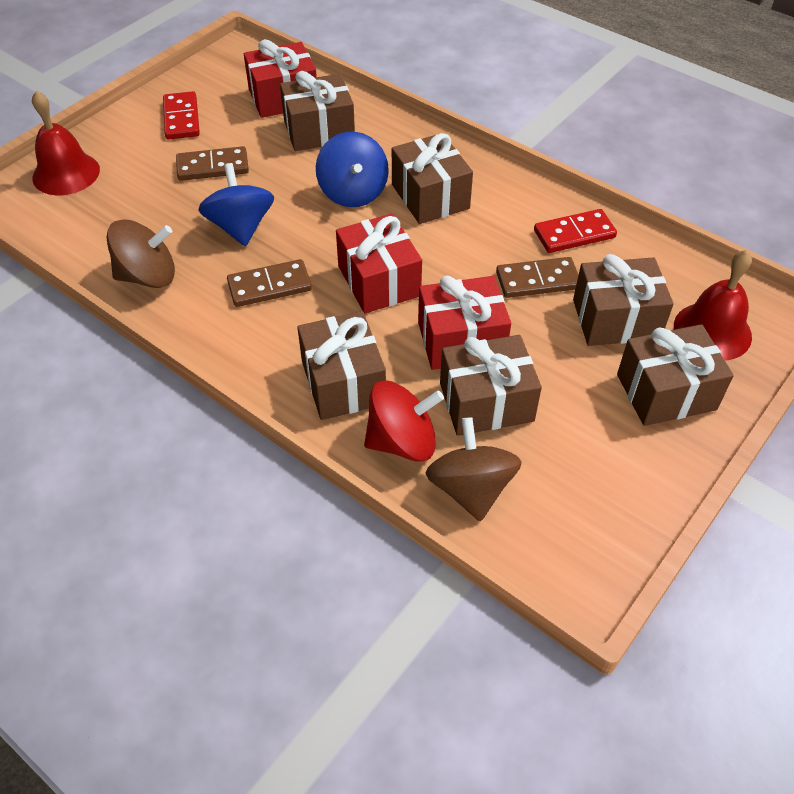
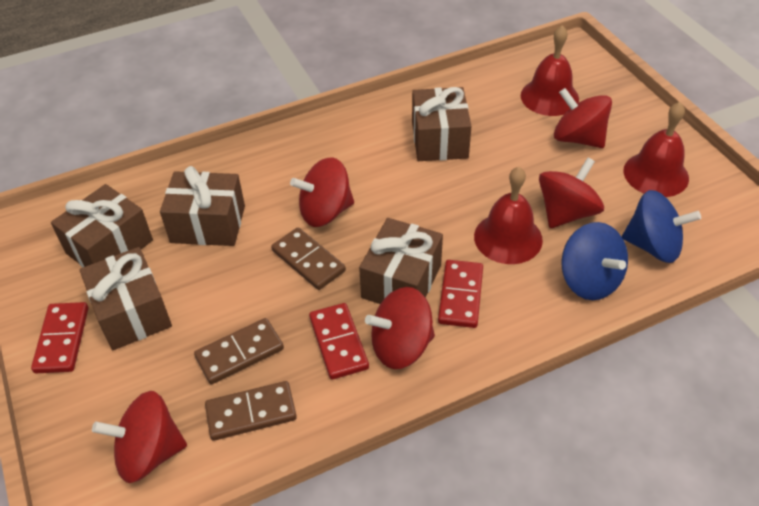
brown gift: [280,71,355,151] [297,311,386,420] [392,133,473,224] [440,335,542,436] [573,254,674,346] [617,324,734,426] = 6 -> [51,184,153,267] [80,247,172,350] [160,166,245,246] [359,218,443,304] [412,87,471,161] = 5
brown spinning top: [106,219,175,288] [426,417,522,521] = 2 -> none = 0
red bell: [32,91,100,195] [674,250,752,361] = 2 -> [474,167,543,264] [521,25,579,116] [623,102,689,197] = 3
red domino: [163,91,200,140] [534,209,617,253] = 2 -> [31,302,88,373] [309,303,369,379] [438,260,483,328] = 3
red gift: [244,39,317,118] [336,213,422,314] [418,276,511,370] = 3 -> none = 0
red spinning top: [364,380,444,462] = 1 -> [92,391,187,483] [290,157,354,227] [365,287,435,369] [539,158,604,228] [554,88,612,148] = 5

